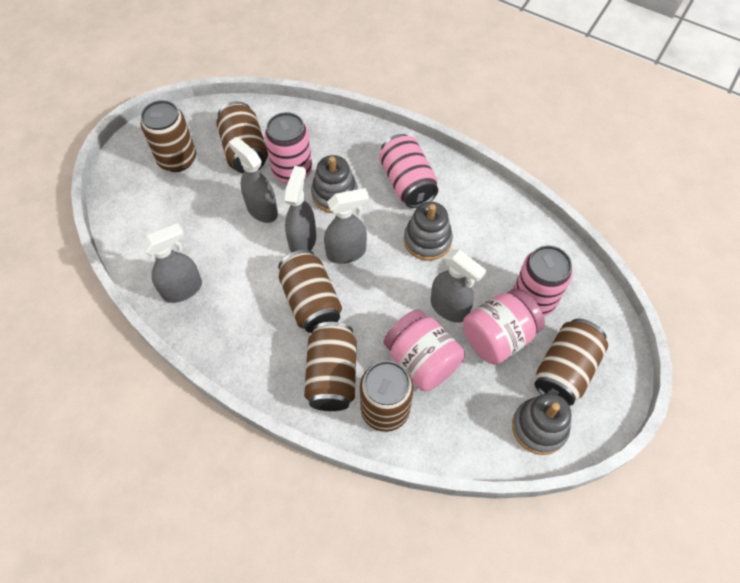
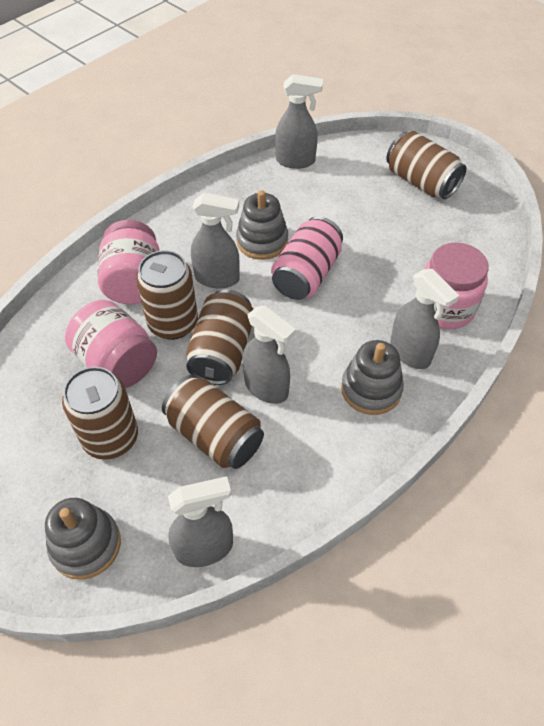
brown can: [141,100,196,172] [216,101,268,173] [278,250,342,333] [304,322,357,411] [360,361,414,432] [535,319,608,406] = 6 -> [62,367,138,460] [136,250,198,340] [162,375,264,469] [186,289,253,385] [386,131,467,199] = 5
pink can: [265,112,312,184] [379,134,438,208] [513,246,573,316] = 3 -> [271,216,343,300] = 1
pink jar: [384,309,465,391] [463,288,545,365] = 2 -> [65,300,157,388] [98,220,160,304] [424,243,489,329] = 3

